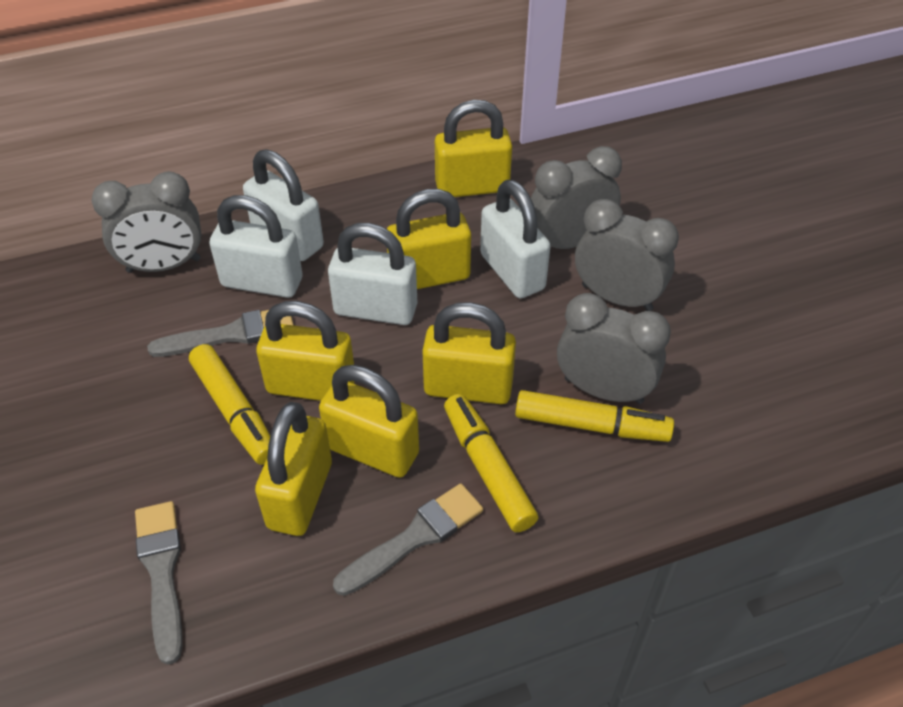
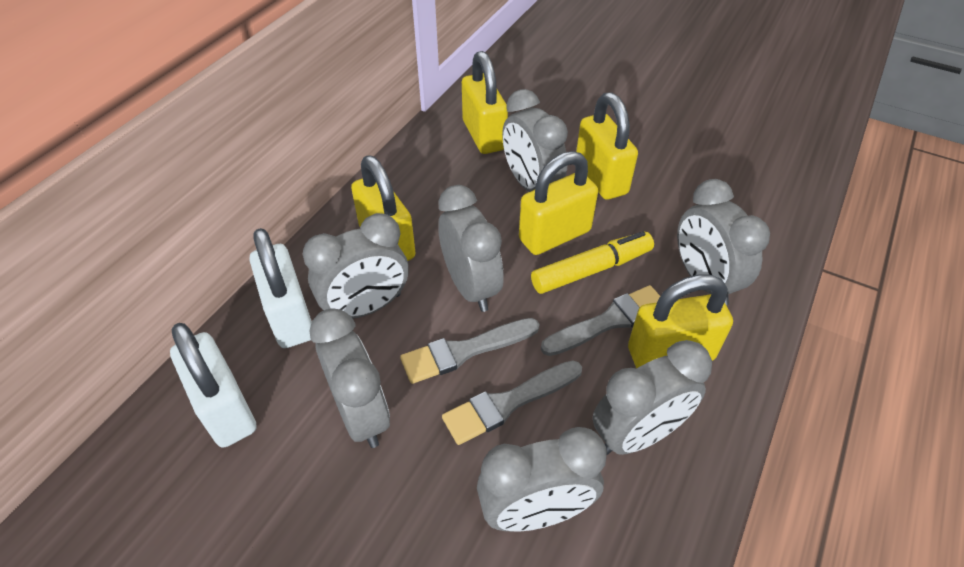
grey clock: [91,171,202,273] [531,146,622,249] [557,293,671,404] [575,199,679,311] = 4 -> [303,213,409,318] [310,308,390,448] [438,185,504,312] [477,427,607,532] [502,89,568,192] [593,340,712,455] [677,179,770,305] = 7
white padlock: [209,195,303,298] [243,149,324,261] [328,223,417,325] [480,180,551,299] = 4 -> [170,323,257,448] [250,228,312,348] = 2
yellow marker: [189,344,270,465] [444,394,538,532] [515,390,674,442] = 3 -> [531,231,654,294] = 1
yellow padlock: [255,402,332,536] [256,301,355,401] [319,365,419,478] [387,189,471,289] [422,302,516,404] [435,100,512,197] = 6 -> [351,155,416,261] [462,51,508,154] [519,151,598,255] [576,92,638,200] [628,274,733,368] = 5

